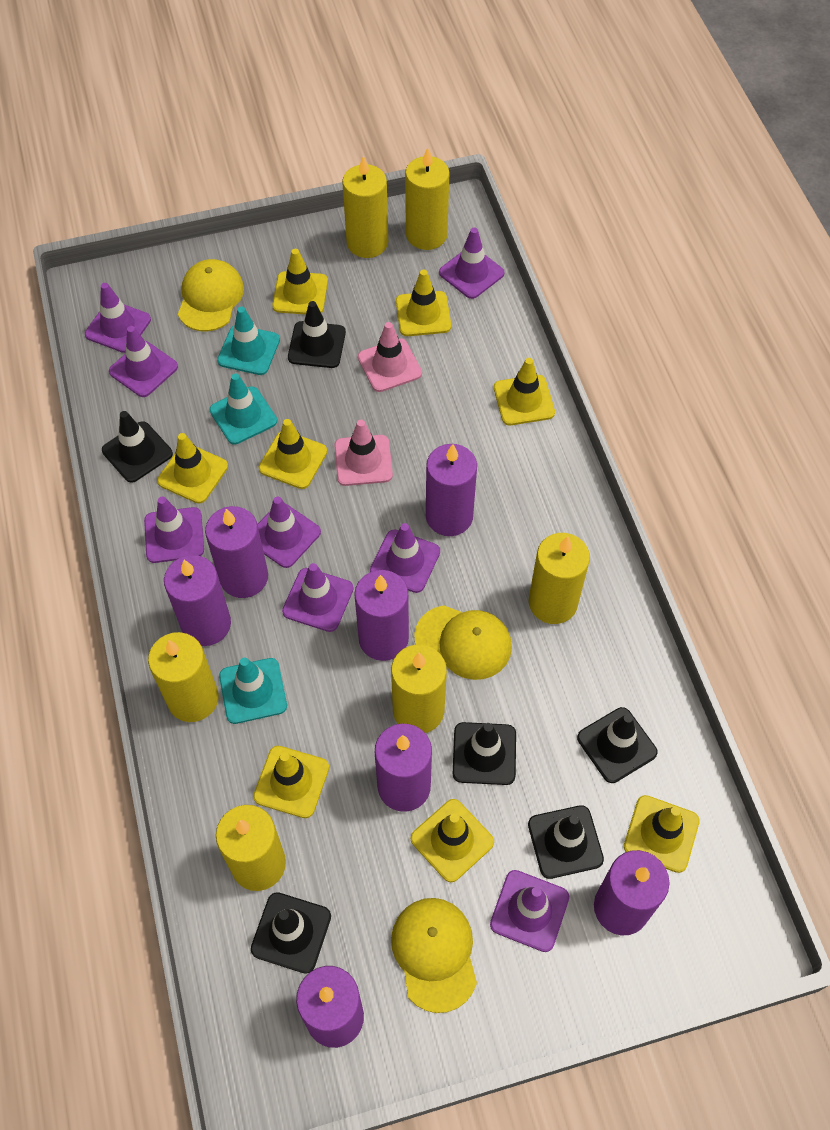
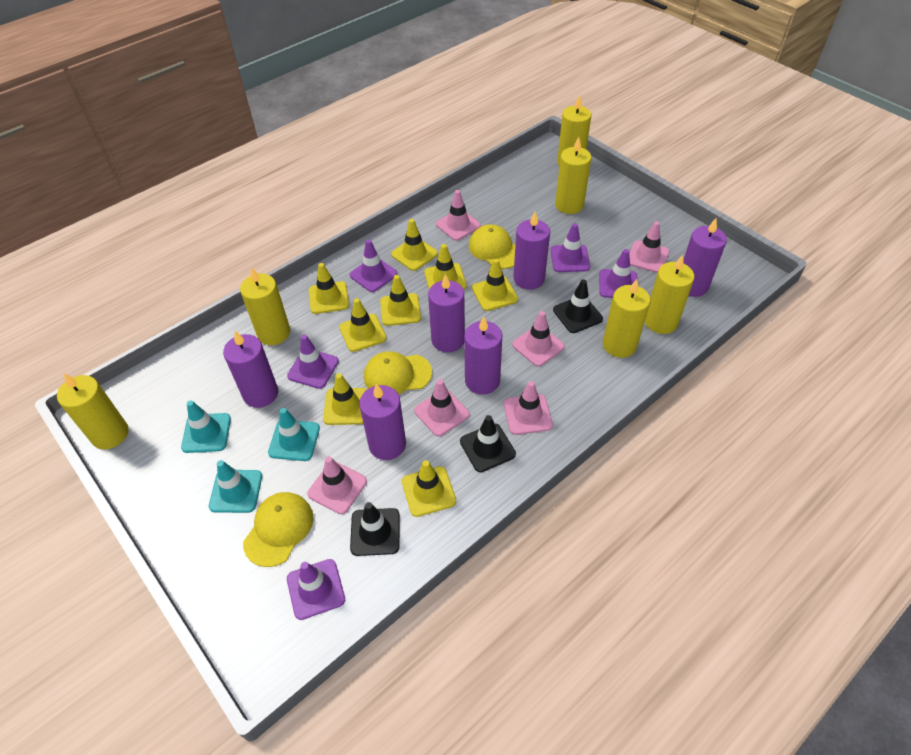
black traffic cone: [102,411,173,483] [251,892,331,974] [288,301,346,368] [453,722,516,785] [528,805,604,879] [577,707,658,783] = 6 -> [350,502,400,556] [460,415,516,472] [553,279,603,333] = 3
pink traffic cone: [334,420,393,486] [358,322,422,392] = 2 -> [307,456,367,514] [414,379,470,436] [436,190,481,241] [504,381,553,435] [512,311,565,367] [629,221,669,273] = 6
purple candle: [164,555,231,646] [205,506,268,598] [296,966,364,1048] [354,570,409,661] [375,723,432,812] [426,444,477,536] [594,850,670,935] = 7 -> [223,331,278,408] [359,383,406,460] [428,274,465,352] [464,316,502,395] [513,212,550,290] [683,218,727,297] = 6
purple traffic cone: [85,283,151,353] [109,326,178,397] [144,497,204,563] [257,497,321,568] [282,563,354,632] [370,523,440,593] [439,228,504,299] [490,870,569,952] = 8 -> [287,335,339,389] [287,559,345,620] [350,239,397,292] [550,223,590,272] [599,249,638,298] = 5

